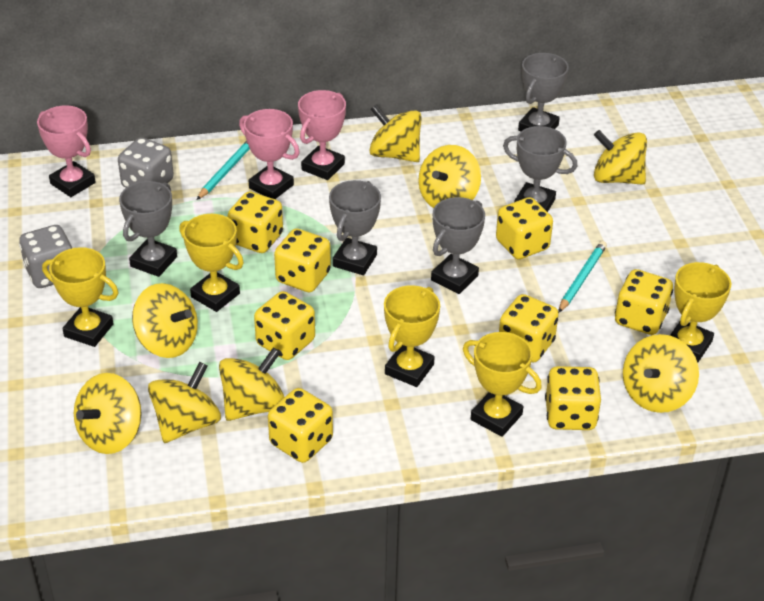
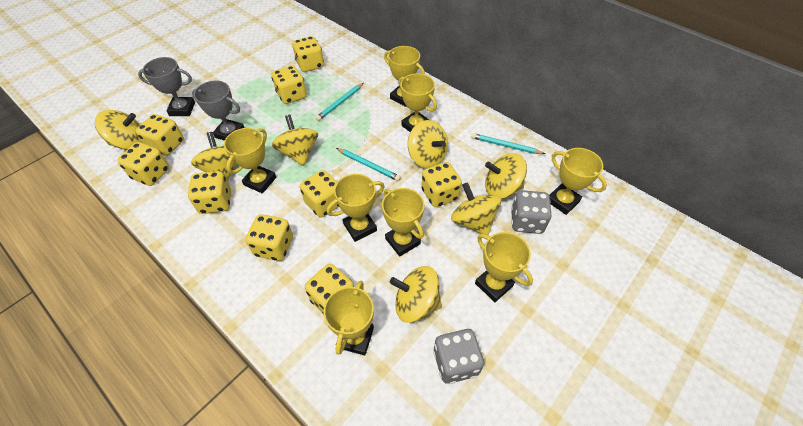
grey trophy: [119,181,177,277] [329,180,381,275] [431,197,485,294] [503,126,577,212] [518,53,569,131] = 5 -> [138,57,195,116] [192,81,244,141] = 2
pink trophy: [37,106,96,197] [239,109,300,199] [298,90,346,180] = 3 -> none = 0
turquoise pencil: [197,141,250,200] [558,241,607,313] = 2 -> [316,83,364,121] [336,148,401,181] [471,133,545,154] = 3
yellow dice: [228,191,283,253] [254,291,315,360] [268,388,333,463] [274,228,331,292] [496,197,553,259] [499,294,559,362] [545,366,601,430] [615,269,673,335] = 8 -> [117,142,169,186] [136,114,184,156] [188,171,231,214] [245,214,293,261] [272,66,307,104] [292,36,324,72] [300,170,339,218] [305,264,354,315] [421,162,462,207] = 9
yellow spinning top: [74,373,142,454] [132,283,198,358] [148,362,221,443] [219,347,284,421] [369,105,422,162] [418,145,481,208] [594,130,647,185] [623,334,699,413] = 8 -> [95,110,142,150] [191,132,236,182] [272,114,318,166] [390,266,442,323] [408,120,448,168] [451,182,501,235] [485,153,527,199] = 7
yellow trophy: [42,247,118,347] [179,214,244,312] [384,285,440,387] [463,332,542,437] [670,262,731,363] = 5 -> [224,128,276,193] [324,281,374,355] [327,174,385,242] [382,188,425,257] [384,46,425,107] [399,73,437,132] [475,232,533,302] [549,148,607,215] = 8

